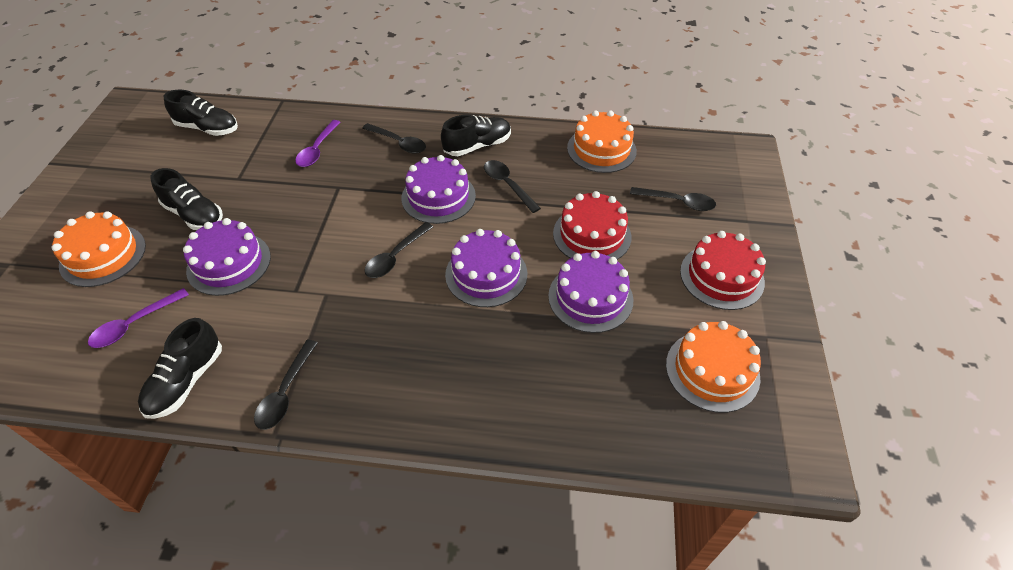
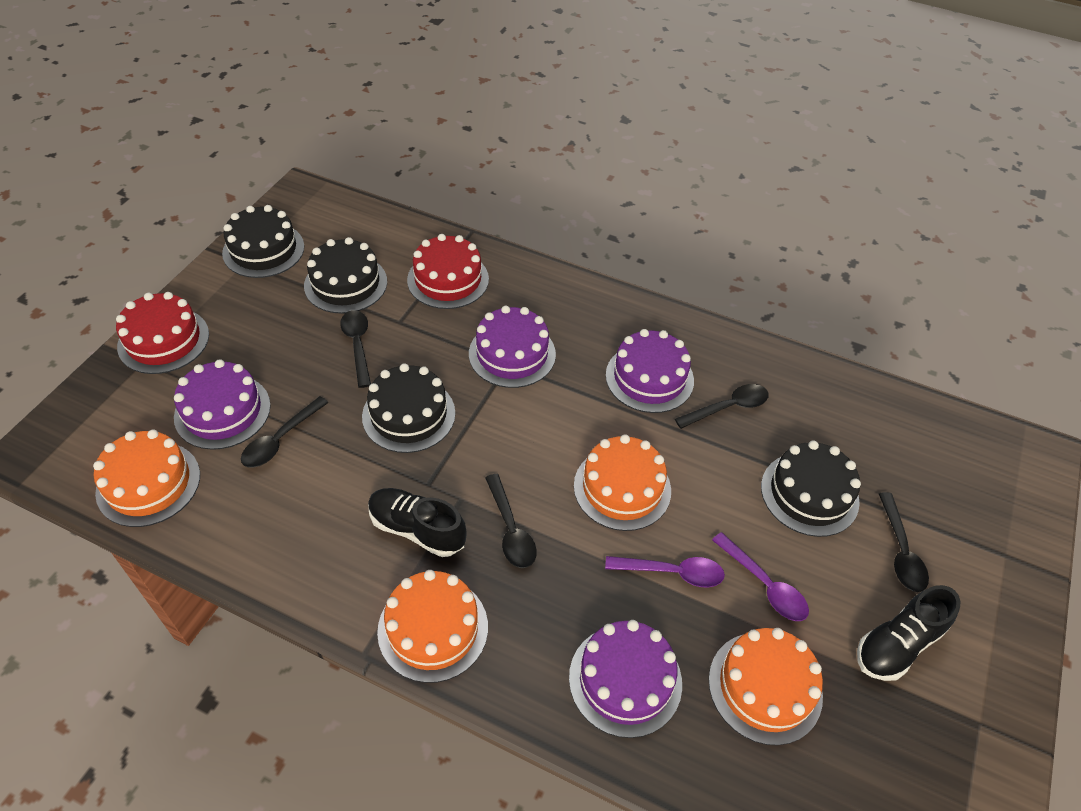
black cake: none = 0 -> [222,205,304,278] [304,237,387,314] [362,363,455,453] [761,440,861,537] = 4
black shoe: [138,318,222,419] [150,168,223,230] [164,90,238,136] [441,115,511,156] = 4 -> [368,488,467,557] [857,585,960,681] = 2
orange cake: [52,211,146,287] [567,110,637,173] [666,321,761,413] = 3 -> [93,430,200,527] [377,570,488,683] [574,434,671,531] [709,628,823,746] = 4

